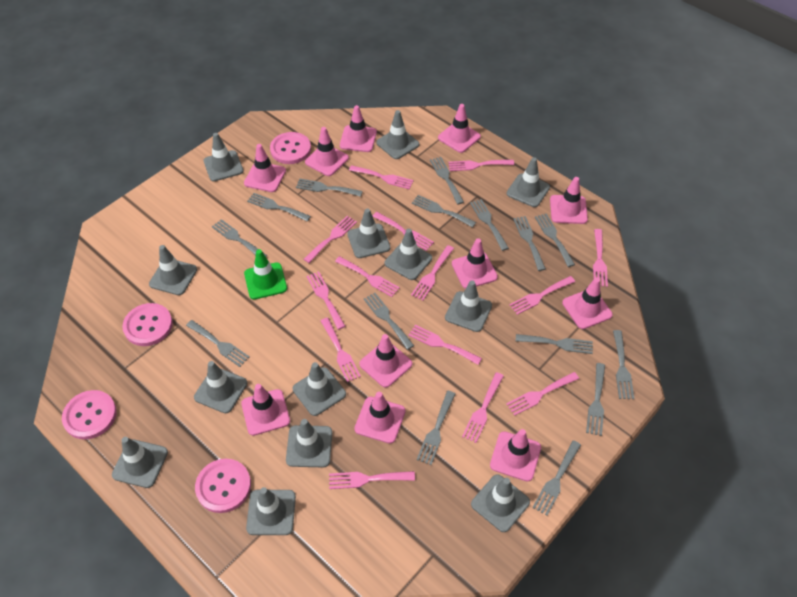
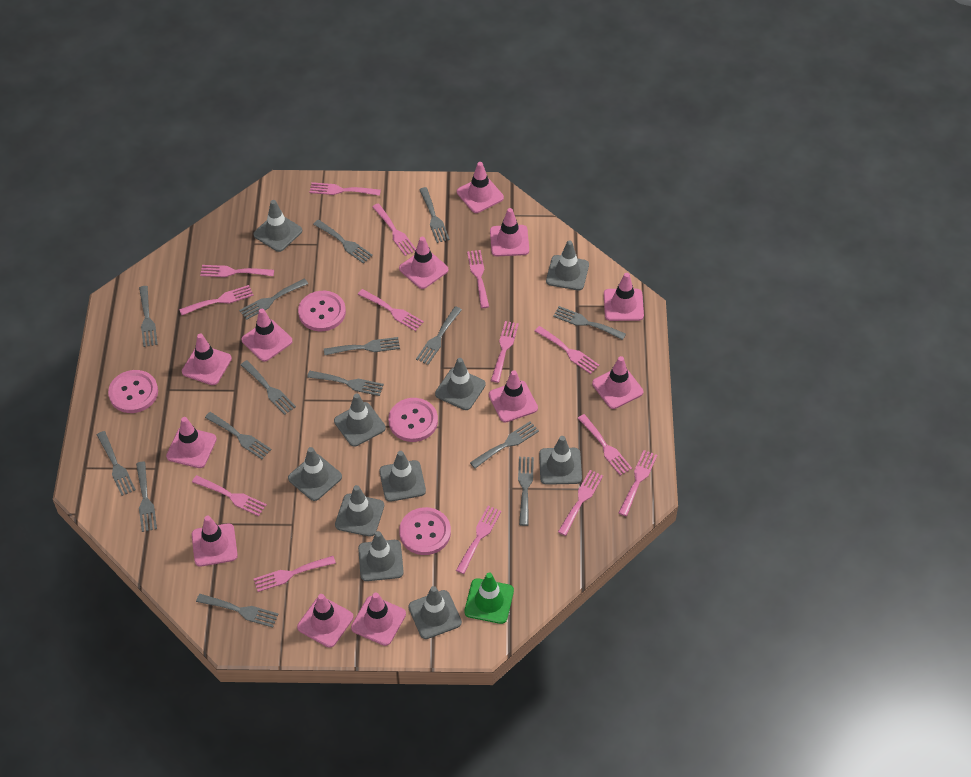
grey traffic cone: [112,437,168,488] [149,245,197,295] [194,361,247,413] [204,133,243,181] [246,487,296,535] [286,419,332,467] [293,362,346,416] [347,209,390,258] [376,110,419,159] [385,229,432,280] [445,280,492,332] [471,474,530,532] [506,157,550,207] = 13 -> [254,200,302,252] [288,447,342,501] [334,393,386,447] [335,485,384,537] [358,531,404,581] [379,451,426,502] [408,586,462,639] [435,358,486,410] [539,436,582,485] [546,240,589,290] = 10
pink traffic cone: [241,384,290,436] [244,144,286,192] [305,127,349,176] [340,105,377,152] [354,392,406,444] [359,334,412,388] [438,104,481,153] [452,238,498,289] [490,429,541,481] [550,177,588,224] [562,278,613,329] = 11 -> [166,417,217,468] [182,334,232,385] [192,516,238,566] [242,309,293,362] [297,594,353,648] [351,592,406,646] [399,237,449,289] [457,162,504,213] [489,370,538,423] [490,208,529,256] [592,356,643,409] [604,273,644,321] = 12

